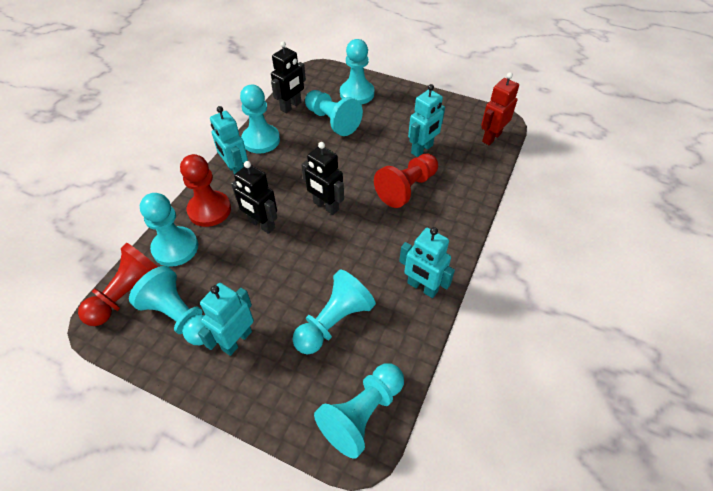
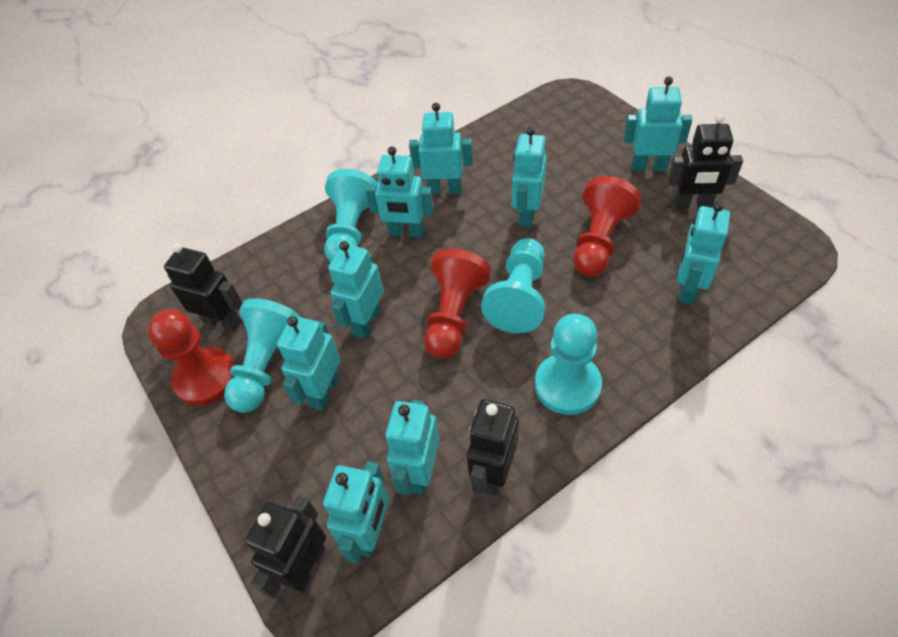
black robot: [231,161,277,234] [271,41,306,113] [301,142,344,215] = 3 -> [164,243,242,332] [245,496,326,599] [467,399,519,495] [667,114,743,209] = 4
red robot: [481,73,519,146] = 1 -> none = 0
turquoise pawn: [129,266,205,345] [140,193,198,267] [240,85,280,154] [292,270,376,355] [305,90,363,136] [314,363,404,459] [340,39,374,105] = 7 -> [224,298,302,413] [324,169,378,262] [481,238,545,333] [535,314,602,415] = 4
turquoise robot: [198,283,254,356] [210,106,248,175] [399,227,455,298] [408,84,445,157] = 4 -> [277,316,341,410] [323,461,389,563] [328,241,384,338] [365,146,434,237] [385,400,440,495] [409,103,473,194] [512,127,547,227] [623,76,692,171] [677,202,730,305] = 9

